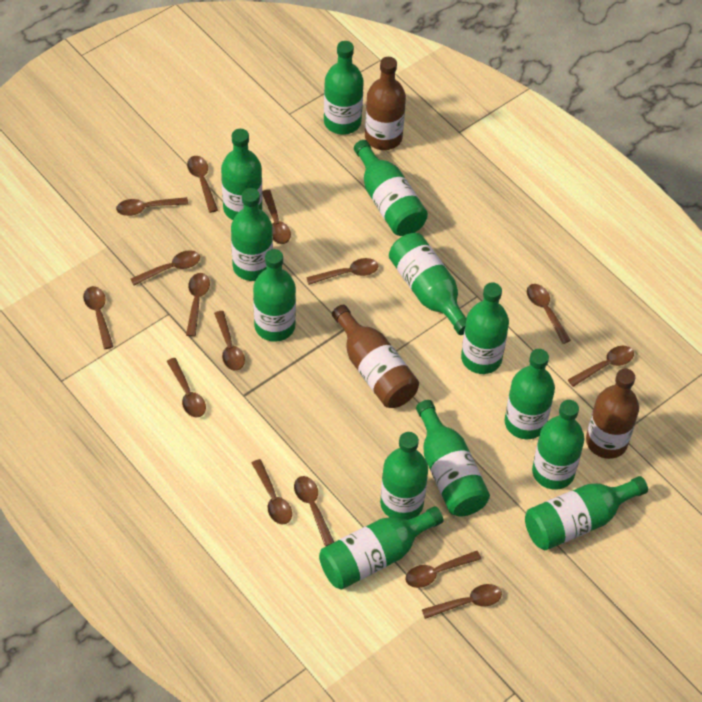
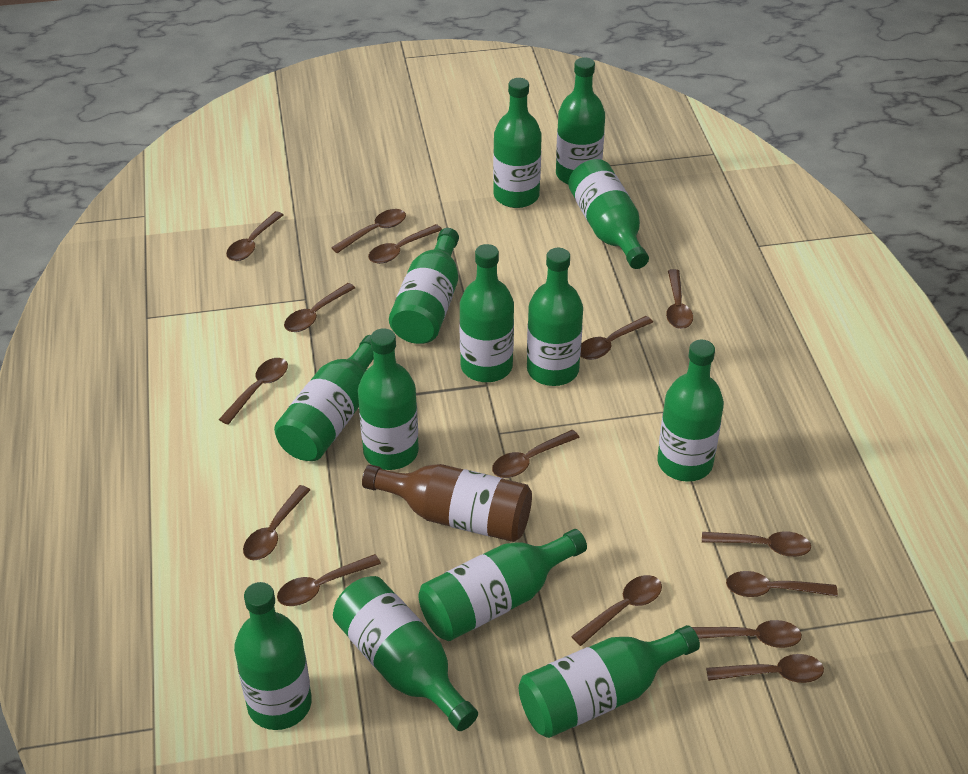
brown bottle: [332,305,419,408] [365,57,406,150] [586,368,639,459] = 3 -> [362,464,532,542] = 1

